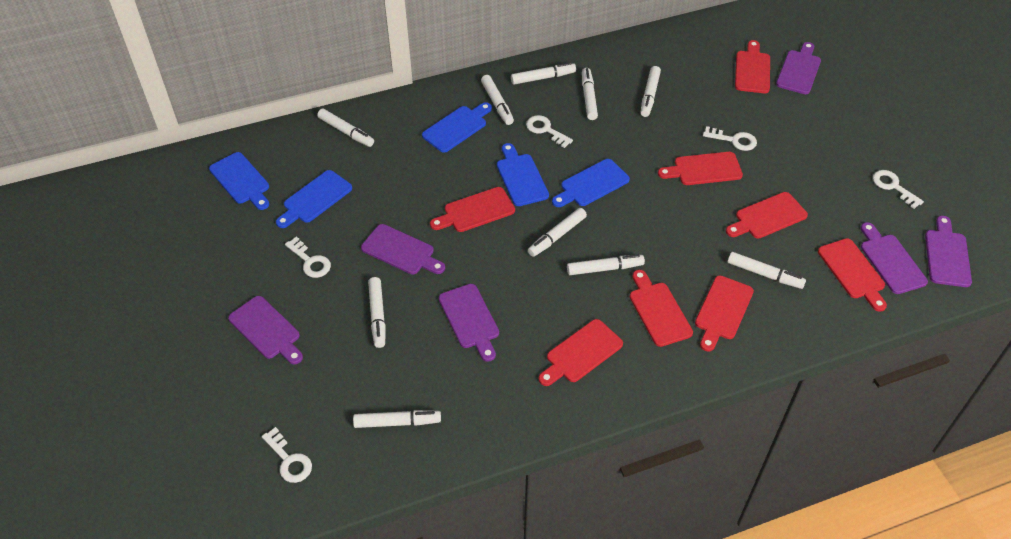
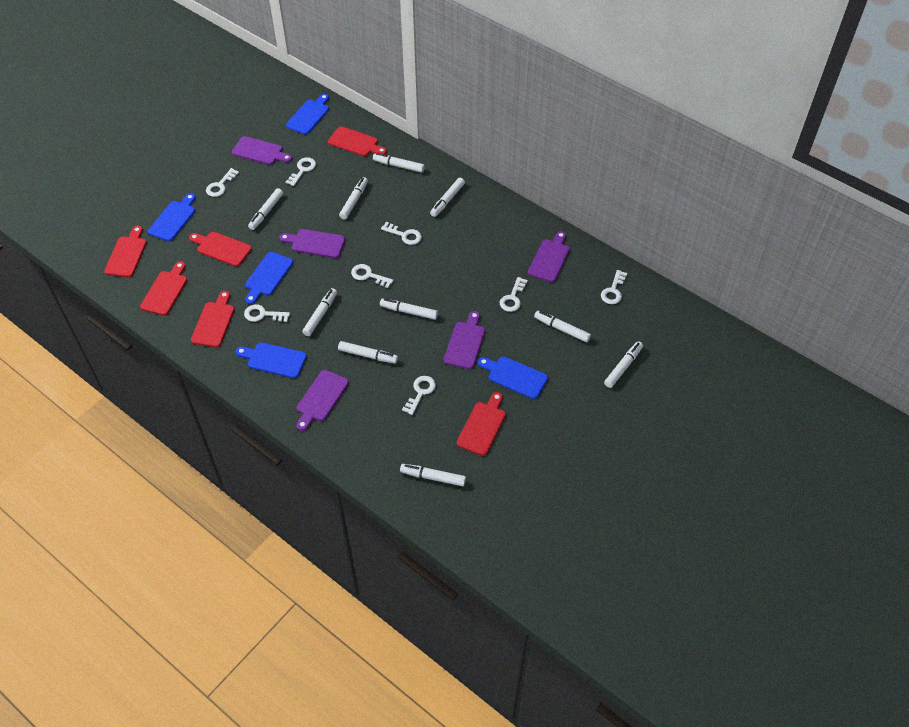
purple cutting board: [228,296,303,365] [361,224,445,274] [439,284,499,362] [776,42,821,94] [861,222,928,294] [925,216,972,287] = 6 -> [232,136,292,165] [279,229,345,258] [296,370,349,431] [444,311,485,369] [528,231,570,282] = 5
red cutting board: [430,187,515,232] [539,319,623,386] [630,270,693,347] [658,152,743,185] [695,276,754,352] [726,192,808,239] [735,40,770,93] [818,238,887,312] = 8 -> [104,226,147,277] [140,261,187,316] [189,232,252,267] [191,291,235,347] [328,126,387,156] [457,392,506,456] = 6
white key: [262,427,312,483] [285,237,331,278] [526,115,573,148] [703,126,757,151] [873,170,924,209] = 5 -> [206,168,239,197] [244,304,290,322] [286,157,316,186] [351,264,394,288] [381,222,422,245] [402,376,436,415] [500,277,528,312] [601,270,627,304] = 8

